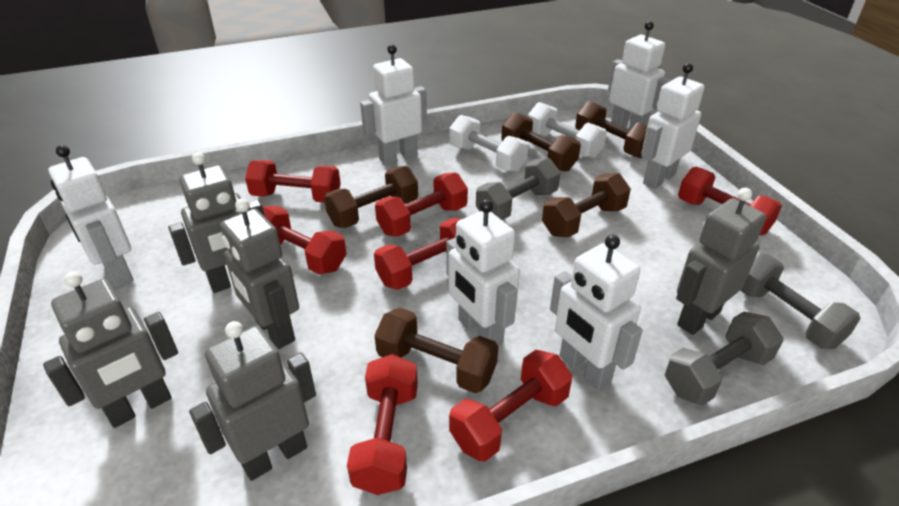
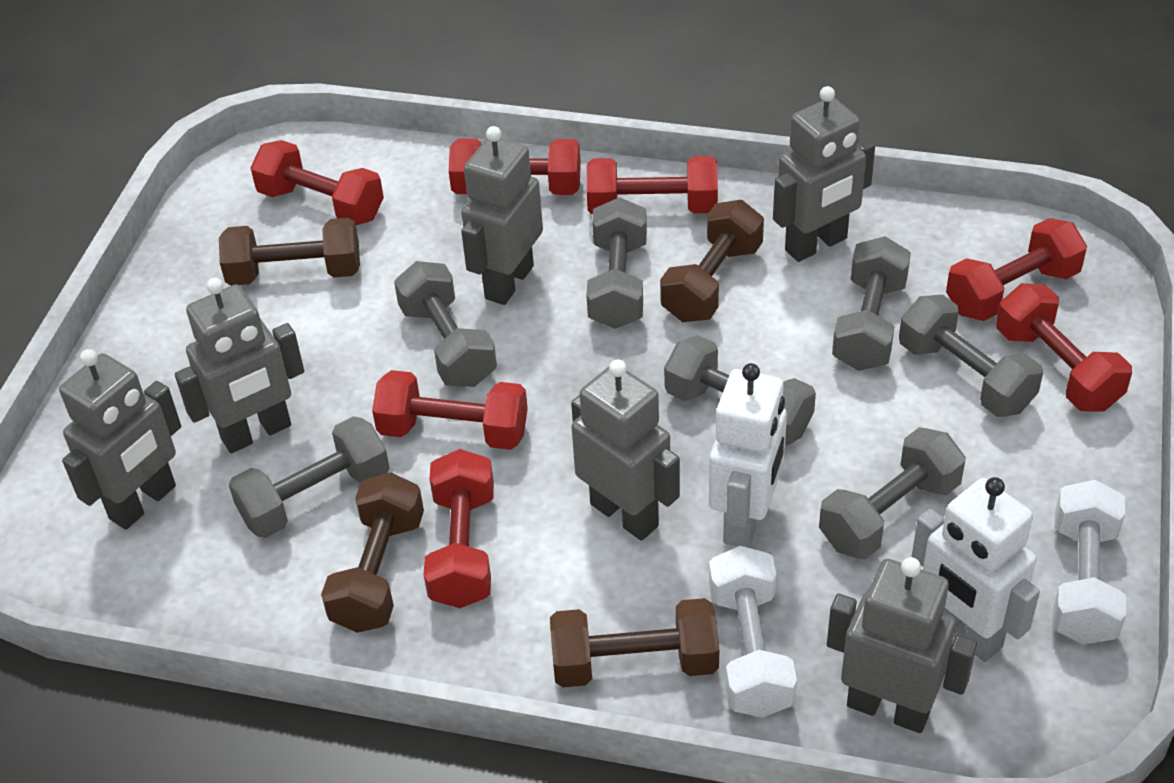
brown dumbbell: [324,166,418,228] [374,308,498,393] [501,112,581,171] [542,173,631,237] [575,101,647,158] = 5 -> [219,218,360,286] [321,472,424,633] [550,598,719,687] [660,200,764,322] = 4
grey dumbbell: [476,158,561,220] [665,312,783,406] [740,253,861,349] = 3 -> [229,416,390,538] [394,261,497,387] [586,197,647,329] [664,335,816,445] [819,427,966,559] [832,236,911,371] [899,295,1043,417] = 7
grey robot: [43,272,178,428] [168,152,265,293] [189,321,316,481] [220,198,299,349] [676,188,766,335] = 5 -> [59,349,181,530] [175,278,304,453] [461,126,543,305] [571,359,680,541] [773,86,875,262] [827,557,977,733] = 6
white robot: [48,145,133,288] [360,44,427,165] [446,199,520,345] [550,235,643,390] [608,21,671,130] [641,63,704,189] = 6 -> [709,363,787,548] [912,477,1040,662] = 2

